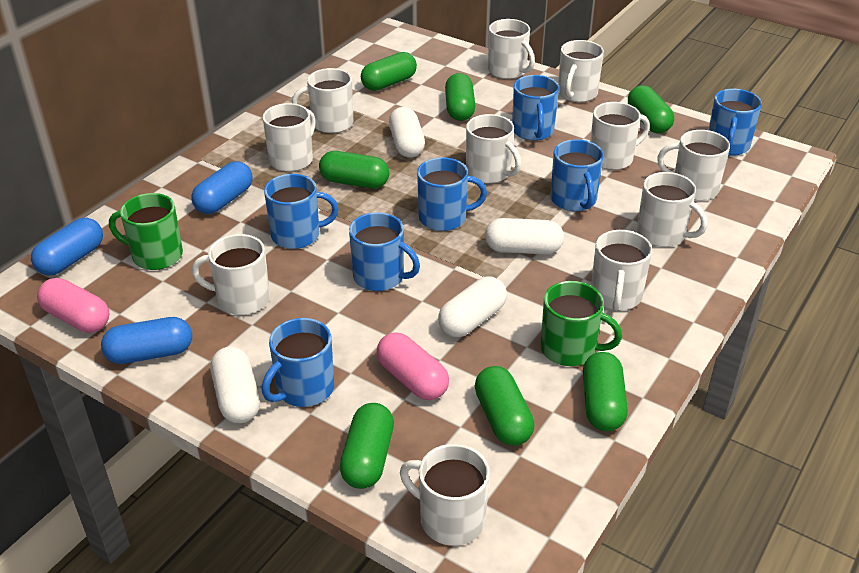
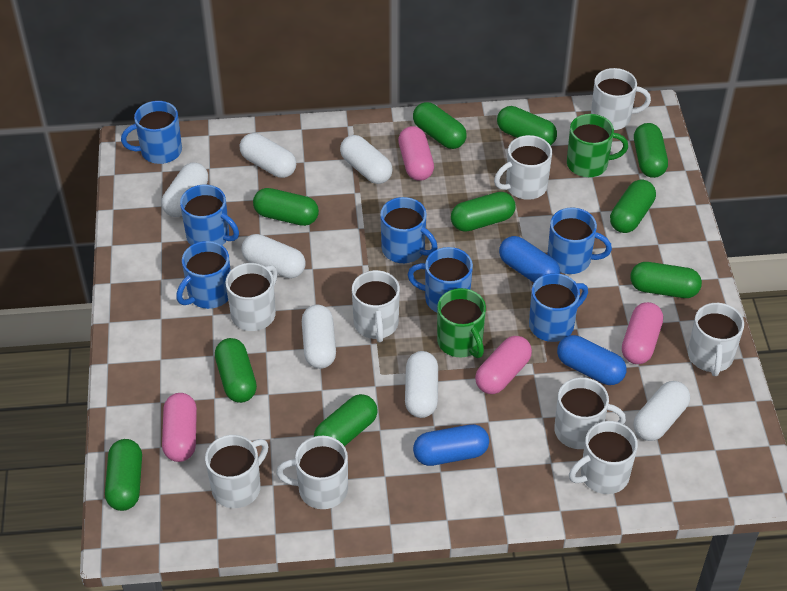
green capsule: [319,151,389,188] [340,403,394,489] [361,52,417,91] [445,73,475,121] [475,366,534,446] [583,352,628,431] [628,85,674,133] = 7 -> [105,439,142,511] [215,338,257,403] [253,188,319,226] [314,394,377,446] [413,102,467,149] [451,192,516,232] [497,106,557,146] [610,180,656,233] [630,262,702,298] [634,123,668,178] = 10
pink capsule: [37,278,109,333] [376,332,449,400] = 2 -> [162,393,197,462] [398,126,434,181] [475,336,532,394] [622,302,663,364] = 4
white capsule: [211,346,260,423] [389,107,425,158] [438,277,507,337] [485,218,564,254] = 4 -> [161,162,208,217] [240,133,296,178] [241,234,306,278] [302,305,336,369] [340,135,393,184] [405,351,438,418] [633,381,690,441] = 7
white mug: [192,234,270,315] [263,103,316,172] [292,68,353,133] [400,444,490,546] [466,114,521,184] [488,19,535,79] [558,40,604,102] [590,102,650,170] [591,230,652,310] [637,172,707,247] [657,130,730,201] = 11 -> [205,435,269,508] [225,263,278,331] [276,436,348,509] [352,270,400,343] [494,135,552,200] [554,377,626,449] [569,421,638,494] [591,68,651,130] [688,303,744,376] = 9

